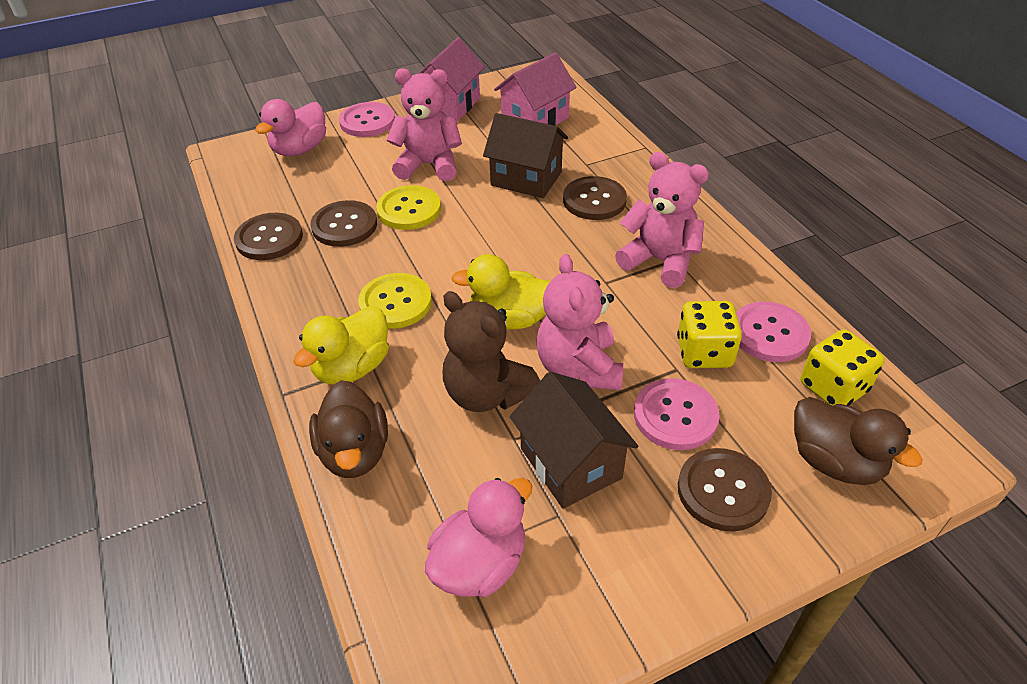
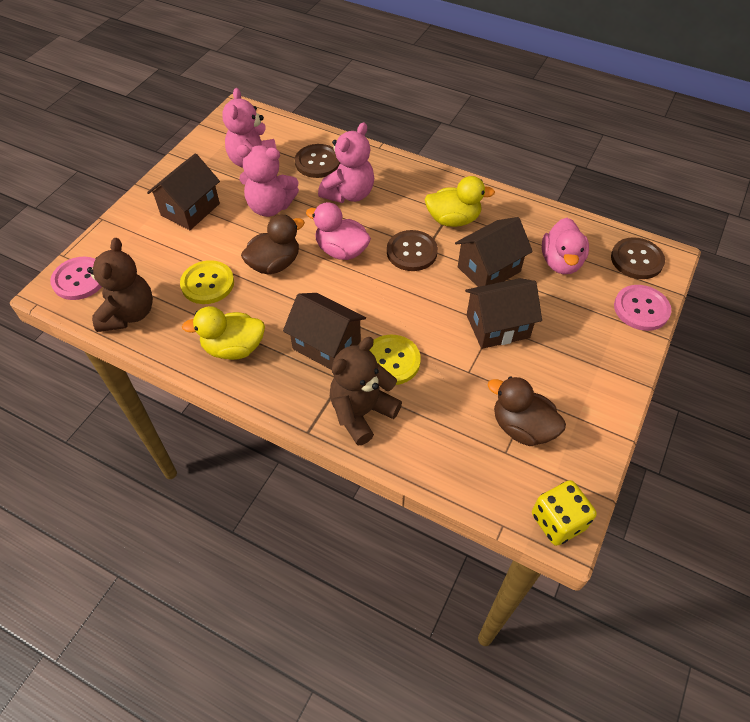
brown button: [234,213,303,260] [311,200,377,247] [563,176,627,220] [678,448,772,531] = 4 -> [295,144,340,178] [387,230,438,271] [611,237,665,279] = 3
brown house: [483,113,568,198] [510,371,638,509] = 2 -> [147,153,220,230] [283,293,366,370] [455,217,533,287] [465,278,542,349] = 4
brown teddy bear: [443,291,540,412] = 1 -> [87,238,153,332] [330,337,402,445] = 2
pink button: [339,102,395,137] [634,378,720,450] [736,302,811,362] = 3 -> [50,257,101,300] [614,285,671,331] = 2
pink house: [418,37,485,122] [494,53,577,126] = 2 -> none = 0
yellow dice: [677,301,742,368] [800,329,885,406] = 2 -> [532,480,597,546] = 1

